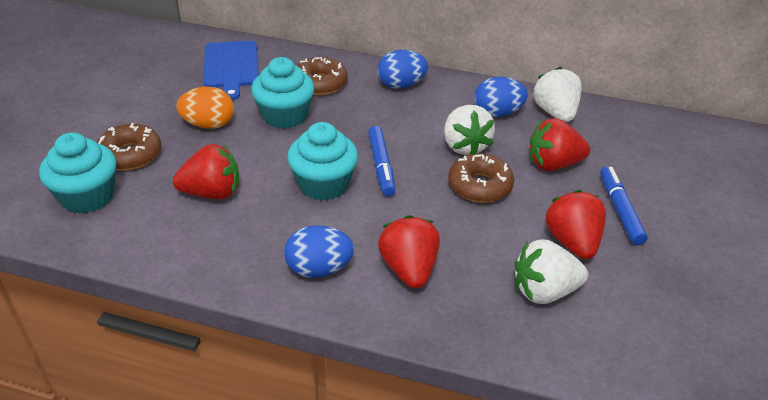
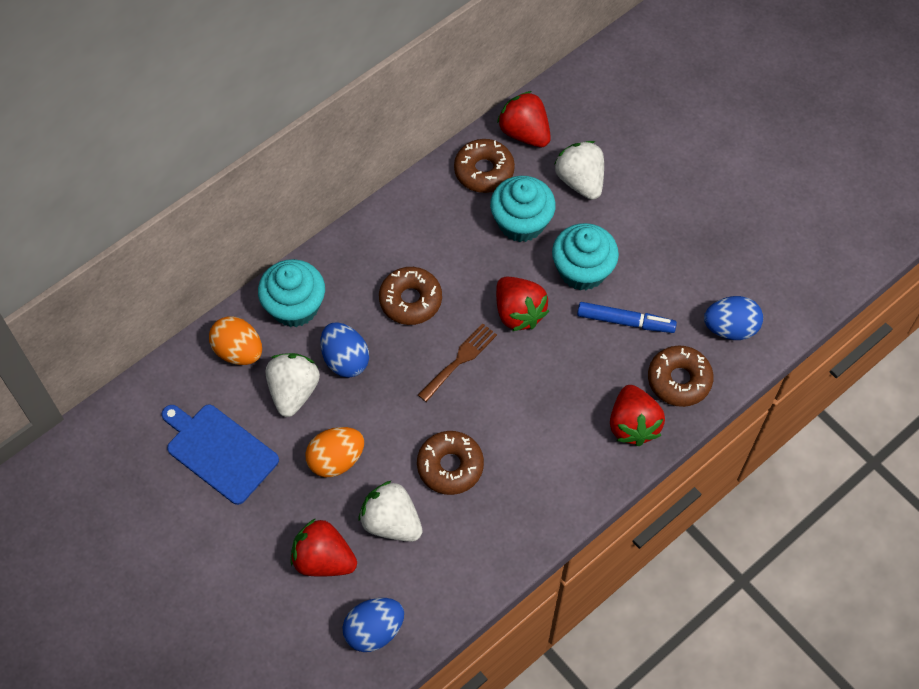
blue marker: [368,126,395,196] [600,166,648,245] = 2 -> [577,302,677,333] = 1
brown donut: [97,123,161,170] [297,57,348,95] [448,153,514,203] = 3 -> [379,267,442,325] [417,431,484,495] [454,139,515,193] [648,345,714,407] = 4
brown fork: none = 0 -> [418,323,497,402] = 1
orange egg: [176,87,234,129] = 1 -> [209,316,262,365] [305,427,364,477] = 2

